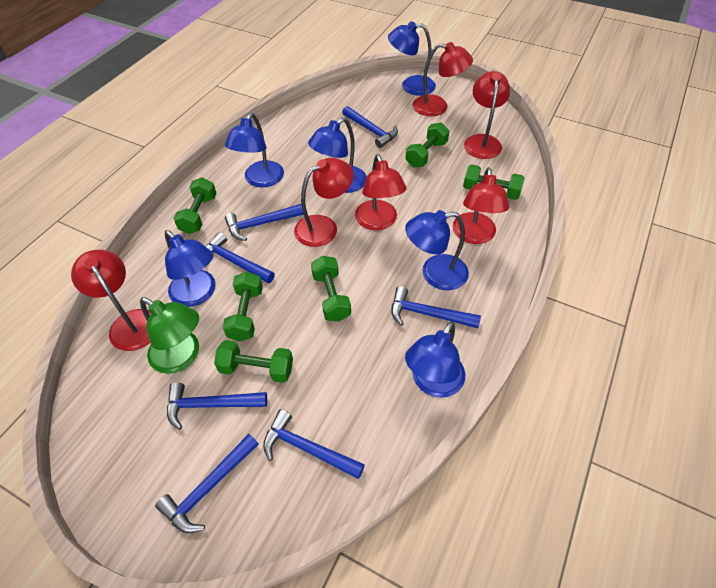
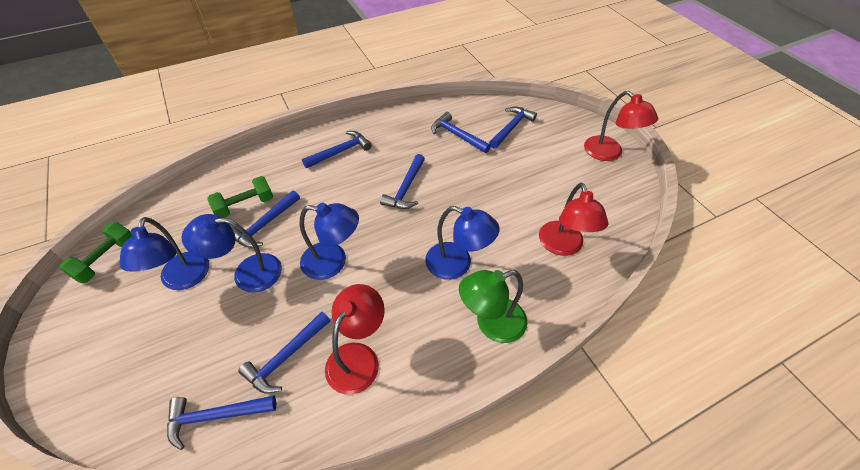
blue lamp: [165,230,215,307] [225,113,284,187] [308,118,367,193] [388,21,436,96] [405,210,469,290] [405,321,465,398] = 6 -> [119,217,209,290] [181,214,282,293] [300,203,359,280] [425,206,500,280] = 4
green dumbbell: [173,177,217,234] [214,340,293,383] [223,272,263,341] [311,256,351,322] [405,123,449,167] [463,164,524,200] = 6 -> [59,222,132,283] [207,176,273,218] = 2
red lamp: [71,250,151,351] [294,158,354,247] [355,154,406,230] [413,42,473,116] [453,167,509,244] [464,71,510,159] = 6 -> [325,284,385,395] [539,183,609,256] [584,91,658,161] = 3

